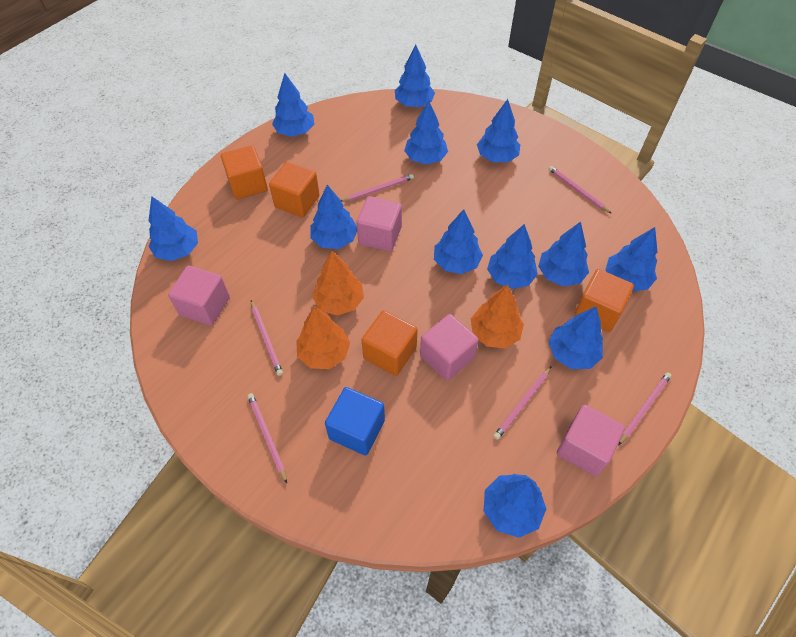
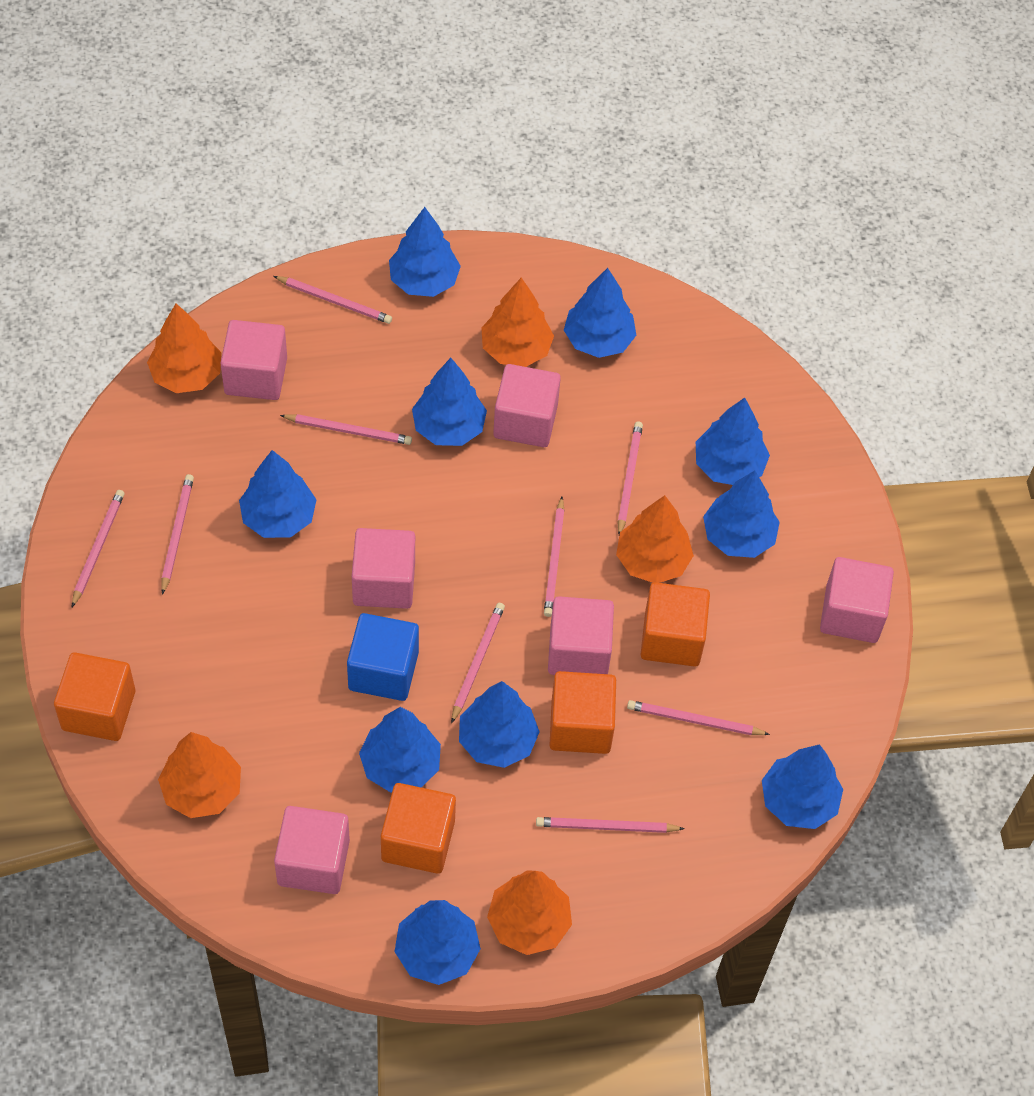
blue tree: [148,196,198,261] [272,73,314,137] [310,185,357,249] [395,45,435,107] [404,100,448,164] [434,209,483,274] [477,99,520,162] [483,474,546,538] [487,224,538,289] [538,222,589,287] [549,307,603,369] [605,227,658,291] = 12 -> [239,450,316,538] [359,707,441,793] [389,207,461,297] [395,900,481,985] [412,358,487,446] [459,681,540,768] [564,268,636,358] [696,398,770,485] [703,471,780,558] [762,744,843,829] = 10
orange tree: [296,306,350,369] [312,251,364,316] [471,285,524,349] = 3 -> [147,303,221,393] [158,732,241,818] [481,278,554,367] [487,870,572,955] [616,495,694,583] = 5
pink cube: [168,266,230,326] [356,196,402,252] [420,314,479,381] [557,405,625,476] = 4 -> [220,320,287,400] [274,806,350,894] [352,528,415,609] [493,364,561,447] [548,596,614,675] [820,557,894,643] = 6
pink pencil: [247,393,287,483] [251,300,283,376] [341,174,414,202] [494,366,552,440] [549,166,612,214] [618,372,672,446] = 6 -> [72,490,125,607] [161,474,194,595] [273,276,392,324] [280,414,412,445] [451,603,505,724] [536,817,685,833] [544,497,565,617] [617,422,643,535] [627,700,770,735] = 9

